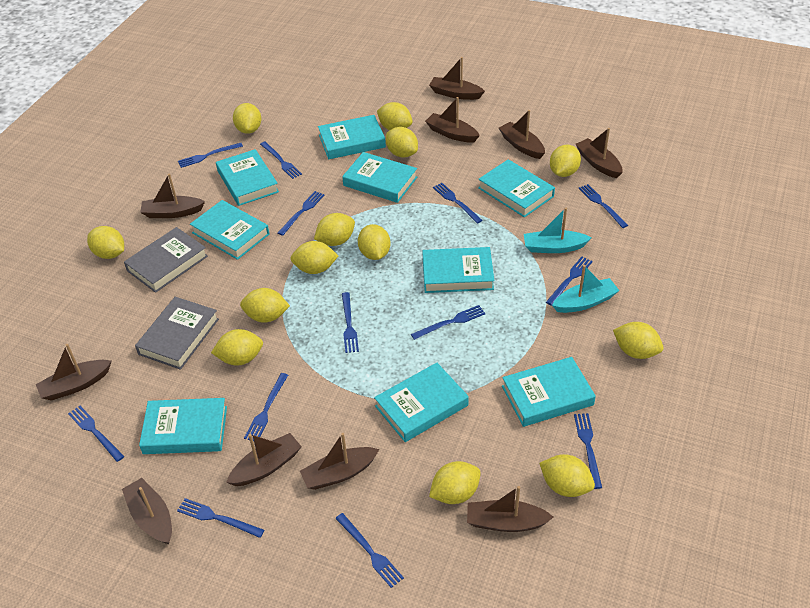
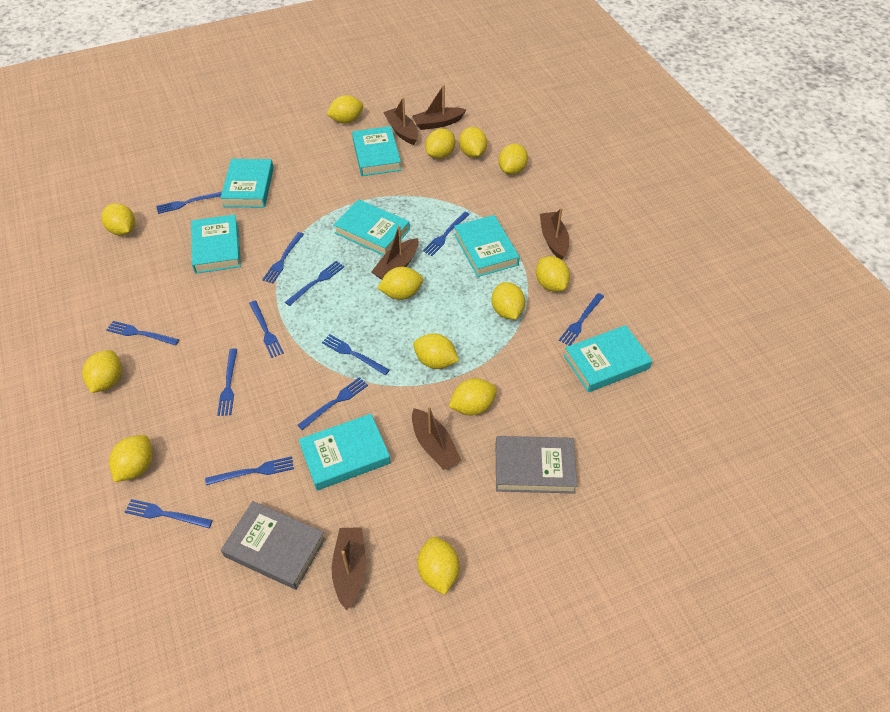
blue fork: [68,406,124,462] [177,498,264,538] [178,143,243,168] [244,373,288,441] [260,142,302,179] [278,191,325,236] [335,513,404,588] [342,292,359,353] [411,305,485,340] [433,183,483,224] [546,256,593,306] [574,413,602,489] [579,184,628,228] = 13 -> [106,321,179,345] [125,499,213,528] [156,192,222,214] [205,456,294,485] [217,348,237,416] [249,300,284,358] [262,232,304,283] [285,261,345,306] [297,377,368,430] [322,334,390,375] [423,212,470,256] [559,293,604,346] = 12
brown boat: [36,344,112,401] [122,478,172,544] [140,173,205,218] [226,433,302,486] [300,433,379,490] [425,97,480,143] [429,57,485,100] [467,486,554,532] [499,110,545,159] [576,128,623,178] = 10 -> [332,527,366,610] [371,225,419,279] [383,97,418,145] [412,85,467,130] [412,406,461,470] [540,208,569,260] = 6
turquoise boat: [524,208,591,253] [552,265,620,313] = 2 -> none = 0
turquoise book: [139,398,227,454] [190,200,269,260] [216,149,279,206] [318,115,386,159] [342,152,417,203] [374,363,469,442] [423,247,494,293] [478,159,555,218] [502,357,596,427] = 9 -> [191,214,241,274] [220,159,274,207] [299,414,391,491] [333,199,410,256] [352,126,401,176] [454,215,520,277] [564,325,652,392] = 7

